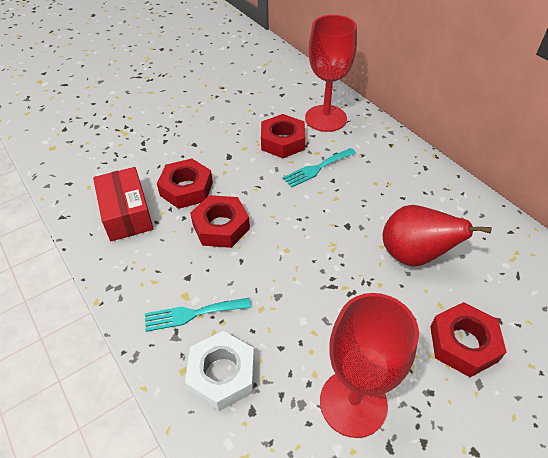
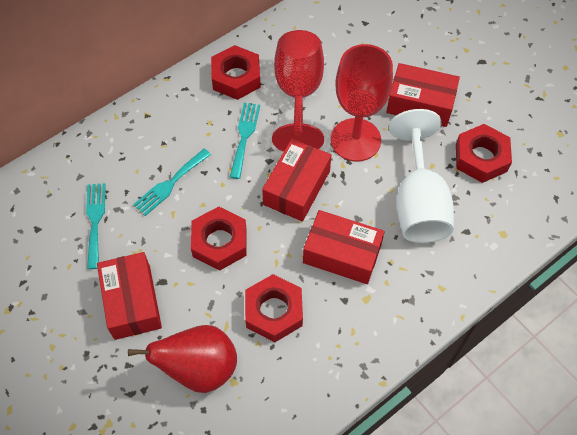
red box: [93,167,154,241] = 1 -> [97,252,162,340] [262,139,331,222] [303,210,385,284] [386,63,460,127] = 4
turquoise fork: [145,298,251,332] [283,148,356,188] = 2 -> [86,183,106,269] [133,149,211,216] [230,103,260,179] = 3
white goblet: none = 0 -> [389,109,454,243] = 1
white nut: [185,331,255,411] = 1 -> none = 0

